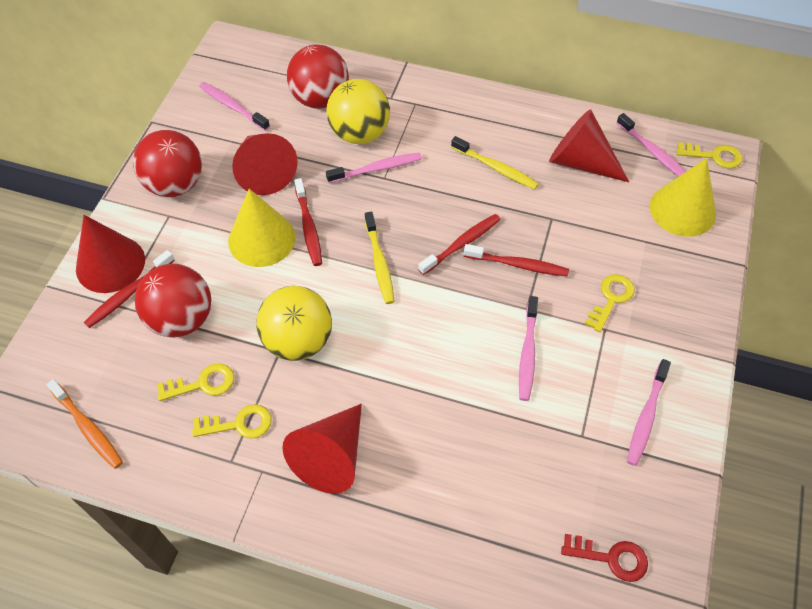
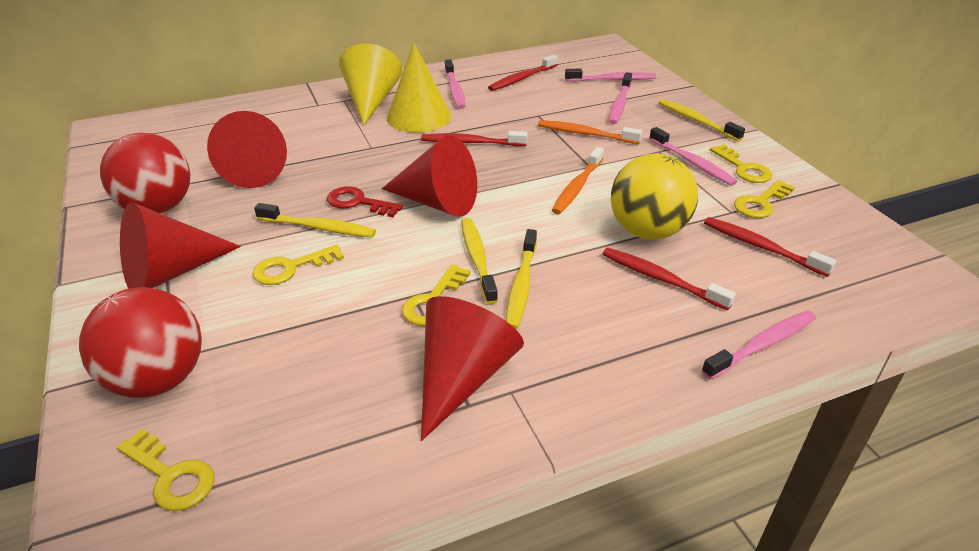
orange toothbrush: [46,379,123,469] = 1 -> [538,120,642,144] [552,147,604,214] = 2
red ball: [133,130,202,197] [135,264,211,338] [287,45,349,109] = 3 -> [79,287,202,398] [100,133,190,213] = 2
yellow ball: [256,286,332,361] [326,79,390,144] = 2 -> [611,154,698,239] = 1
yellow key: [157,363,234,401] [192,404,272,439] [585,274,634,332] [677,142,743,169] = 4 -> [117,429,215,511] [252,244,344,285] [402,264,471,326] [710,144,773,183] [734,180,795,218] = 5
yellow toothbrush: [365,212,395,304] [451,136,539,190] = 2 -> [254,203,376,237] [461,218,498,304] [506,229,537,329] [658,99,745,142] = 4

